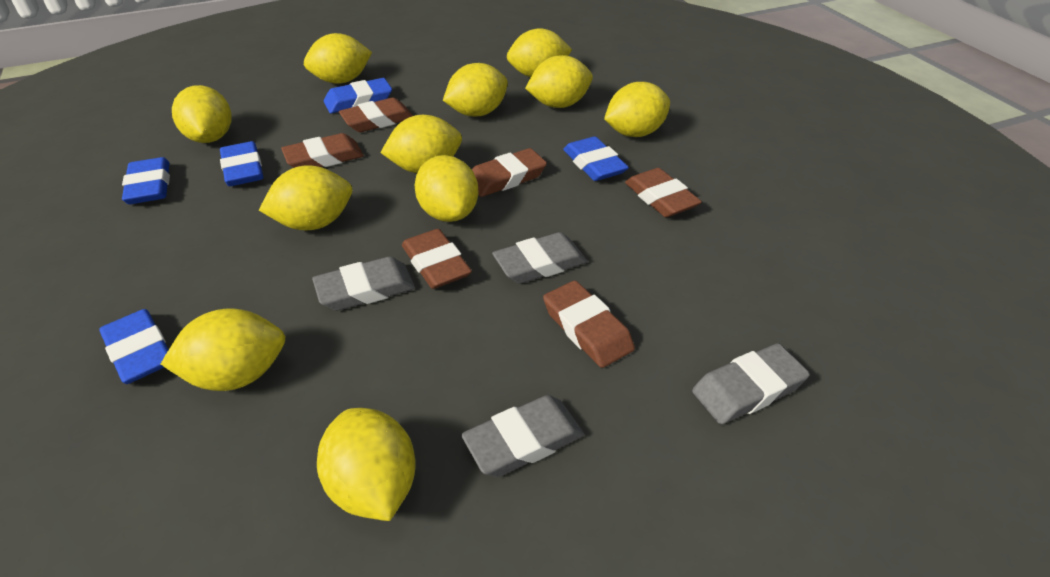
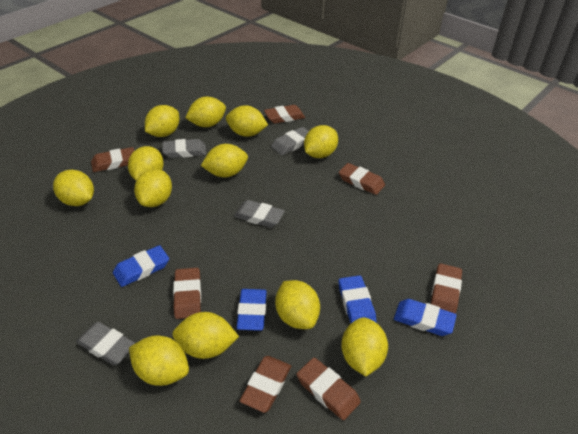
blue eraser: [99,309,169,384] [122,157,170,204] [220,141,263,186] [324,78,392,114] [563,136,629,181] = 5 -> [113,245,169,287] [236,289,267,331] [339,275,376,323] [394,299,457,336] = 4
brown eraser: [281,133,364,168] [339,98,413,132] [402,229,472,289] [472,148,547,197] [543,281,635,368] [625,168,702,217] = 6 -> [91,147,134,172] [173,268,201,319] [240,356,291,413] [264,105,305,124] [297,357,361,420] [339,163,385,195] [431,263,462,313] = 7
yellow lemon: [161,309,285,391] [172,85,231,143] [259,166,352,230] [304,33,372,83] [317,408,415,521] [380,115,462,173] [415,155,478,222] [443,63,508,116] [507,29,572,77] [525,55,593,108] [604,82,670,137] = 11 -> [53,170,94,206] [128,146,164,181] [129,336,189,386] [134,169,172,207] [145,105,179,137] [173,312,239,359] [185,97,226,127] [201,144,248,177] [226,105,268,137] [275,280,320,329] [304,125,338,158] [341,317,388,376] = 12

